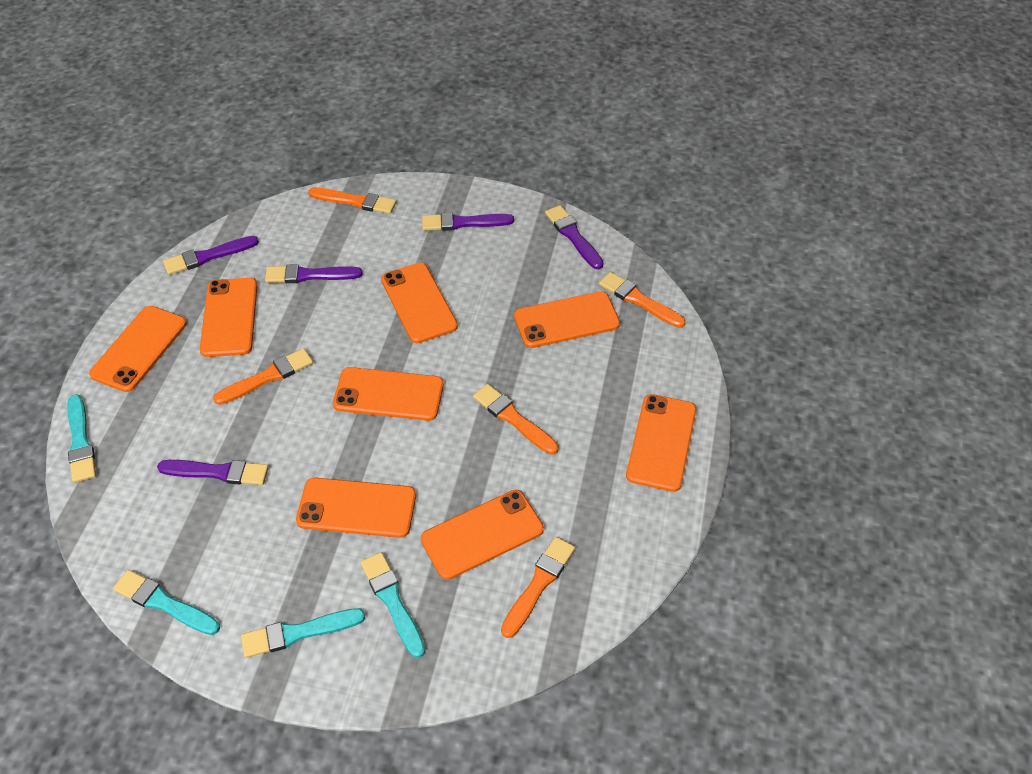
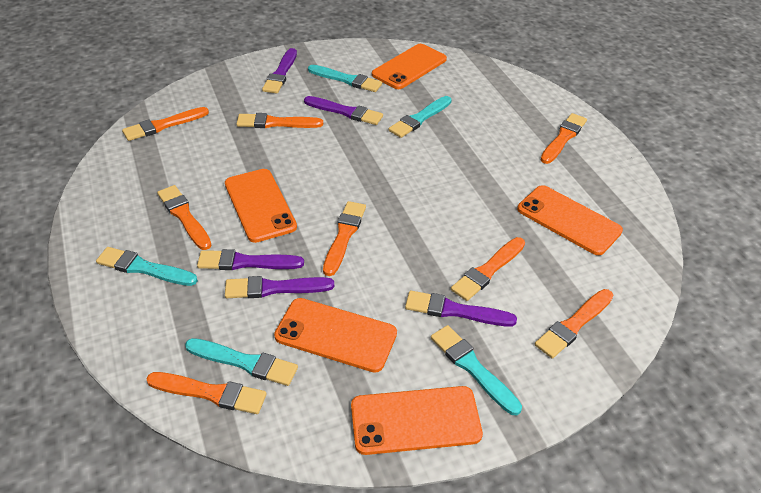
orange brush: [213,348,313,405] [308,187,396,214] [473,384,559,455] [501,537,575,638] [599,272,686,328] = 5 -> [122,107,209,141] [146,372,267,414] [157,185,212,250] [236,113,323,128] [323,201,366,276] [451,237,525,301] [535,289,614,359] [541,113,587,164] = 8
orange phone: [89,306,187,392] [200,278,258,357] [296,478,416,538] [333,367,444,421] [381,263,458,344] [421,490,544,580] [514,291,620,348] [626,394,696,492] = 8 -> [225,169,297,243] [274,298,397,373] [351,386,483,455] [372,44,447,89] [517,185,623,255] = 5
turquoise brush: [67,394,96,483] [113,570,220,635] [241,608,365,658] [361,552,425,658] = 4 -> [96,247,198,286] [185,338,298,386] [308,65,382,92] [389,96,452,138] [431,325,522,415] = 5

